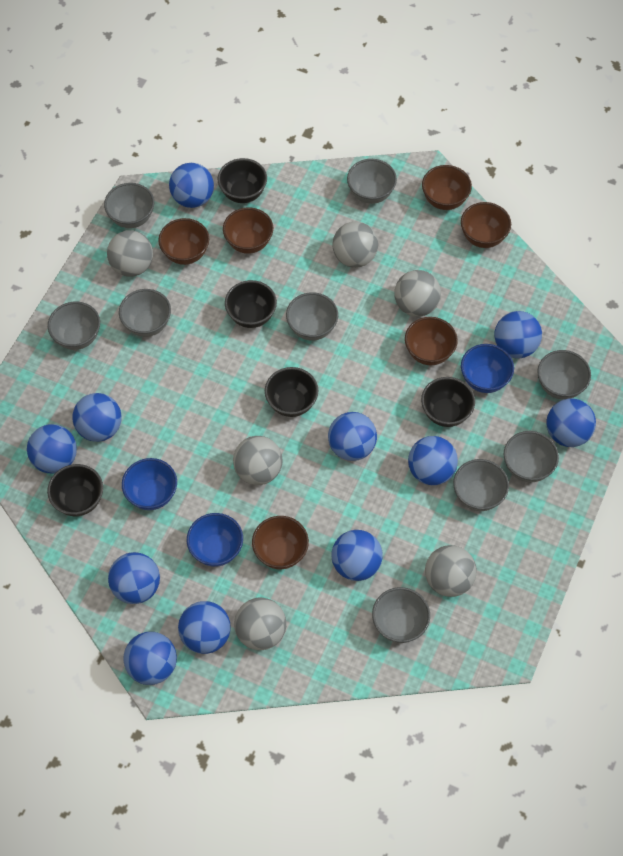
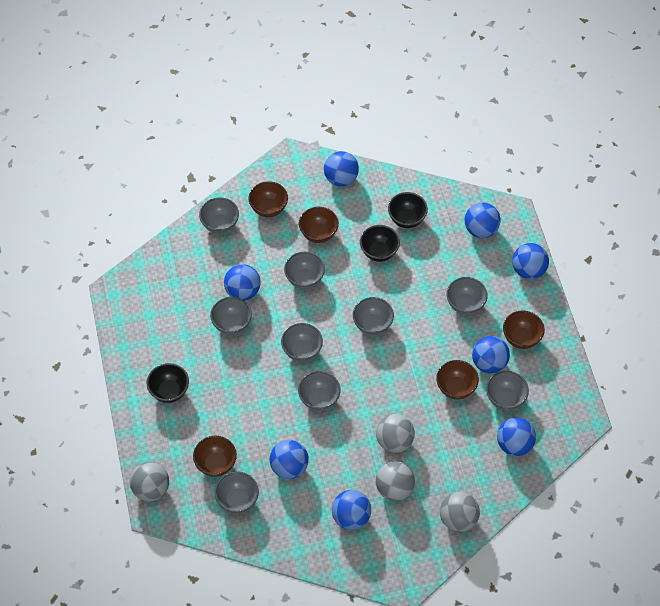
black bowl: [47,464,103,516] [218,158,267,203] [225,280,277,328] [265,367,318,417] [421,377,475,427] = 5 -> [147,363,189,403] [360,225,400,262] [388,192,428,228] = 3
blue ball: [27,424,77,473] [72,393,122,442] [108,552,160,604] [123,632,177,685] [169,163,214,208] [178,601,231,654] [328,412,377,461] [331,530,383,581] [408,436,458,485] [494,311,542,358] [546,398,596,447] = 11 -> [224,264,260,301] [270,440,309,479] [324,151,359,186] [332,490,371,530] [465,202,501,238] [472,336,510,373] [497,417,536,456] [512,243,549,279] = 8
blue bowl: [122,458,177,510] [187,513,243,567] [461,344,514,393] = 3 -> none = 0
brown bowl: [158,218,209,265] [223,207,273,254] [252,516,309,569] [405,317,458,365] [422,165,472,210] [461,202,511,248] = 6 -> [193,436,237,477] [249,181,288,217] [299,207,339,243] [436,360,479,400] [503,311,545,349] = 5
grey ball: [107,230,153,277] [233,436,283,485] [234,598,286,650] [332,221,378,268] [394,270,441,317] [425,545,477,597] = 6 -> [130,462,169,501] [376,414,415,453] [376,461,415,501] [440,492,480,532] = 4

